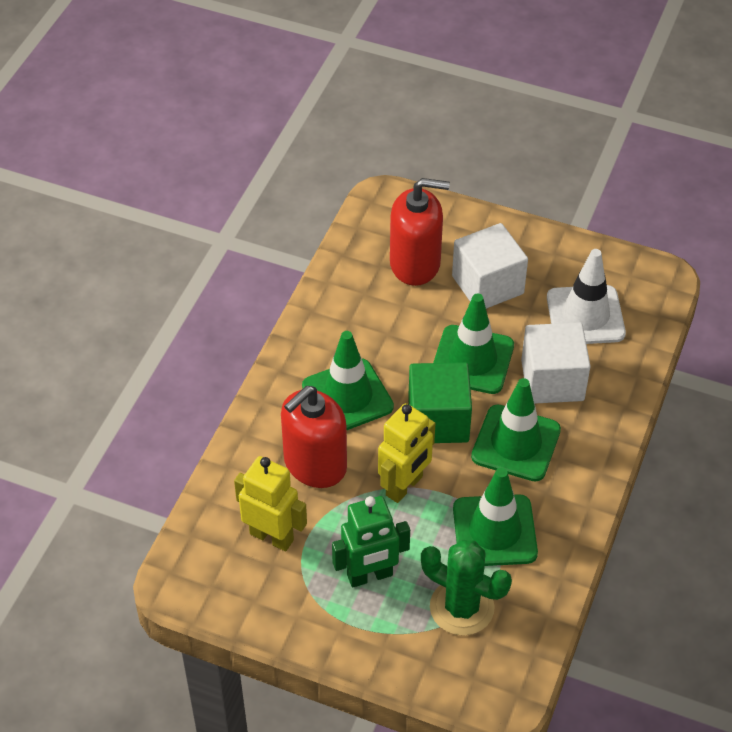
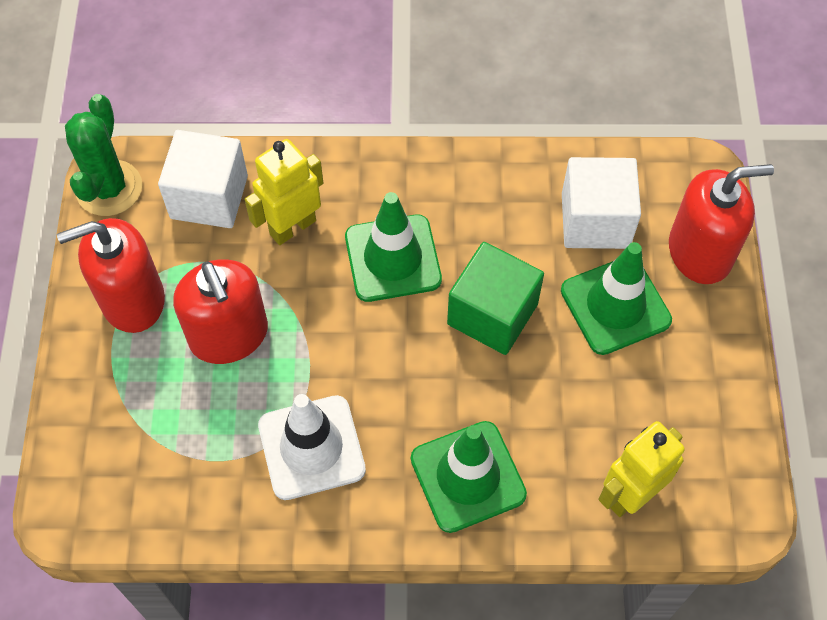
green robot: [332,496,410,587] = 1 -> none = 0
green traffic cone: [302,331,394,430] [433,293,514,394] [453,468,538,566] [471,378,561,482] = 4 -> [345,192,442,302] [411,421,527,533] [561,242,672,355] = 3
red soap dispenser: [281,386,347,488] [390,178,450,286] = 2 -> [57,218,165,333] [173,259,268,364] [669,164,774,284] = 3

